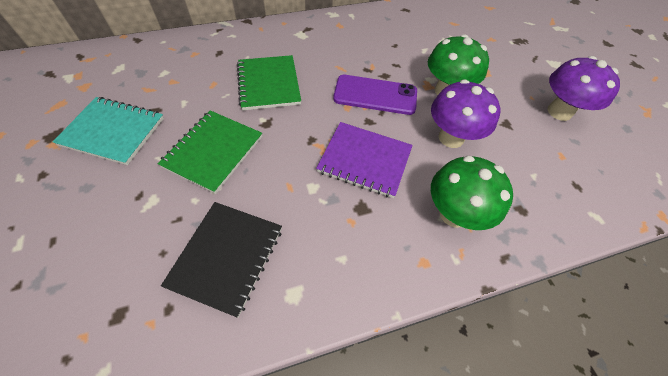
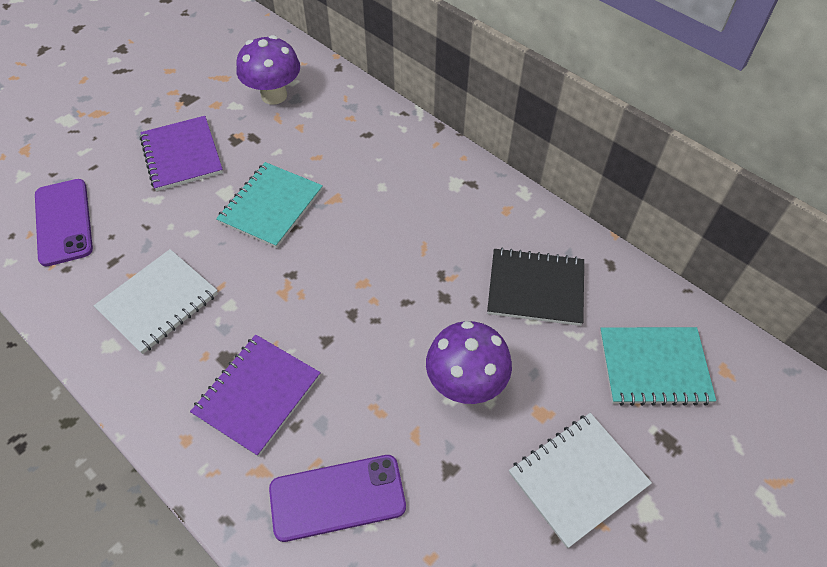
green mushroom: [428,34,489,95] [431,156,513,230] = 2 -> none = 0
green notebook: [158,110,262,194] [237,55,301,110] = 2 -> none = 0
purple notebook: [316,122,413,198] = 1 -> [140,116,223,191] [190,335,321,457] = 2
purple phone: [333,75,417,115] = 1 -> [35,179,93,266] [269,455,406,542] = 2
turquoise notebook: [53,97,164,165] = 1 -> [216,162,323,248] [600,327,716,406] = 2
white notebook: none = 0 -> [94,249,218,354] [509,413,652,548] = 2

